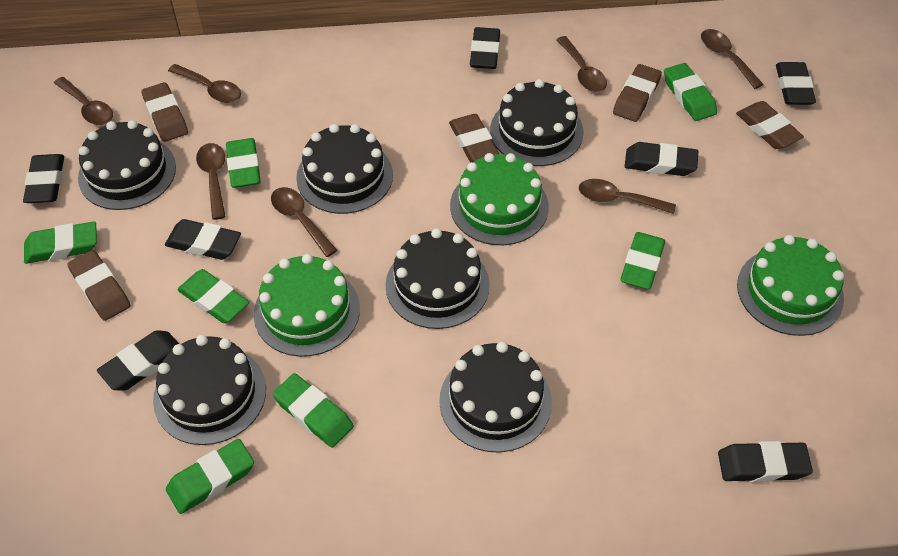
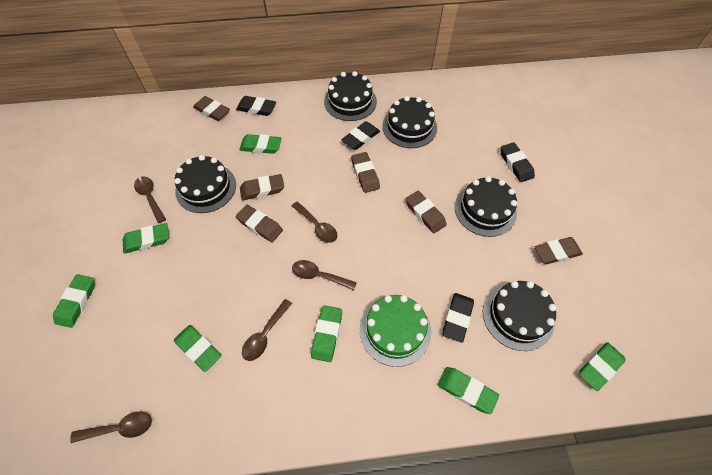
black cake: [78,120,176,210] [153,335,266,445] [296,124,393,214] [385,228,490,329] [439,342,552,453] [490,79,584,166] = 6 -> [174,155,236,213] [324,71,377,121] [382,96,437,148] [455,176,517,237] [483,281,557,351] = 5
black eraser: [23,154,64,203] [97,330,179,390] [165,219,241,260] [470,27,500,69] [625,142,698,176] [718,441,813,482] [776,62,816,105] = 7 -> [236,96,276,116] [341,121,380,150] [442,293,474,343] [500,142,535,182] = 4
brown eraser: [67,250,131,321] [141,82,188,142] [449,114,499,162] [613,64,662,122] [736,101,804,149] = 5 -> [193,96,230,121] [236,205,283,242] [240,174,284,200] [351,152,380,193] [405,191,447,233] [535,237,583,264] = 6
brown spoon: [54,77,113,125] [168,64,241,103] [196,143,226,220] [271,187,337,257] [556,36,607,92] [579,179,676,214] [701,29,764,89] = 7 -> [70,411,152,443] [134,176,166,223] [242,299,292,361] [292,202,337,243] [292,260,357,290] = 5
green cake: [254,254,360,357] [450,153,549,245] [737,235,844,336] = 3 -> [360,295,431,367] = 1

